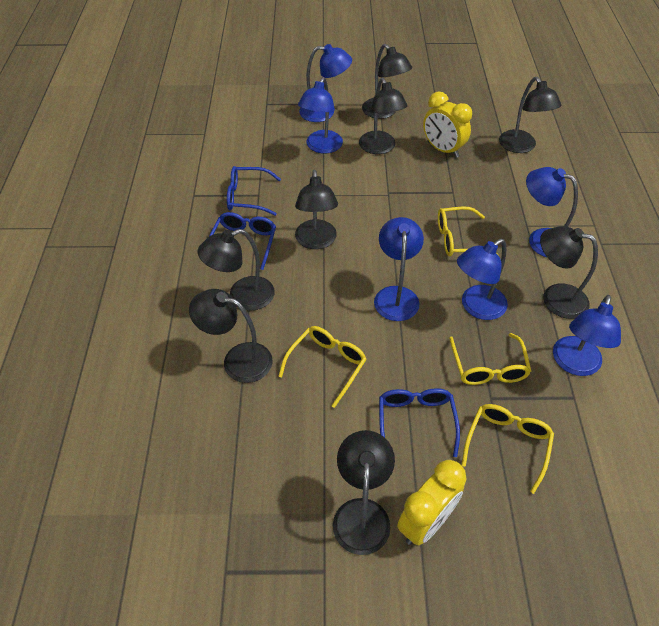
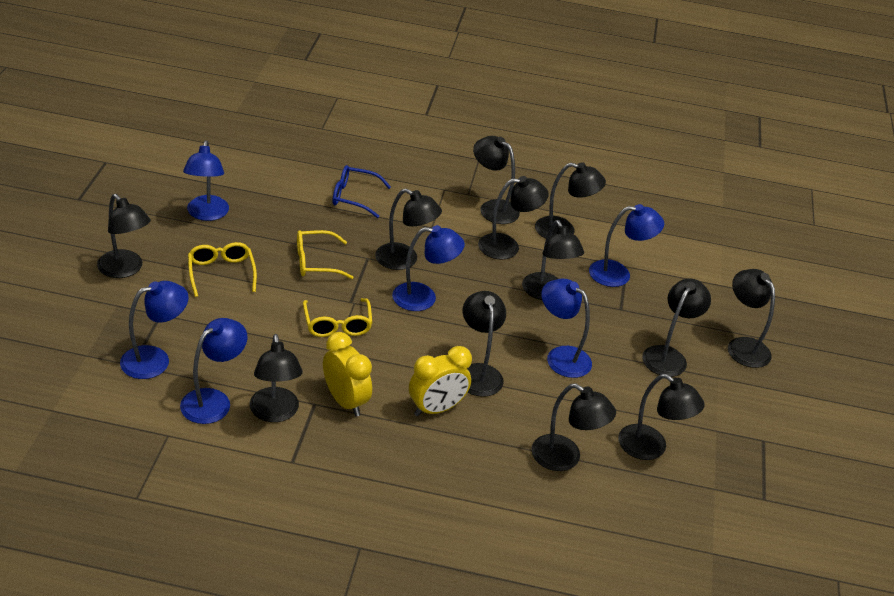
black lamp: [189,289,273,383] [198,229,275,311] [295,170,338,249] [333,430,395,555] [359,78,408,154] [362,44,412,119] [499,77,561,153] [540,226,598,319] = 8 -> [97,194,151,278] [250,334,303,422] [375,189,442,270] [463,291,506,397] [473,136,520,224] [478,176,549,260] [522,220,584,300] [532,384,616,471] [535,163,606,239] [618,374,705,460] [642,279,711,377] [728,269,775,368] = 12
blue glasses: [209,212,276,270] [227,166,281,216] [379,388,460,457] = 3 -> [333,165,391,218] = 1
yellow glasses: [278,326,366,408] [438,206,498,256] [449,333,531,385] [461,404,554,494] = 4 -> [188,242,257,297] [297,230,353,279] [303,298,372,337] = 3

